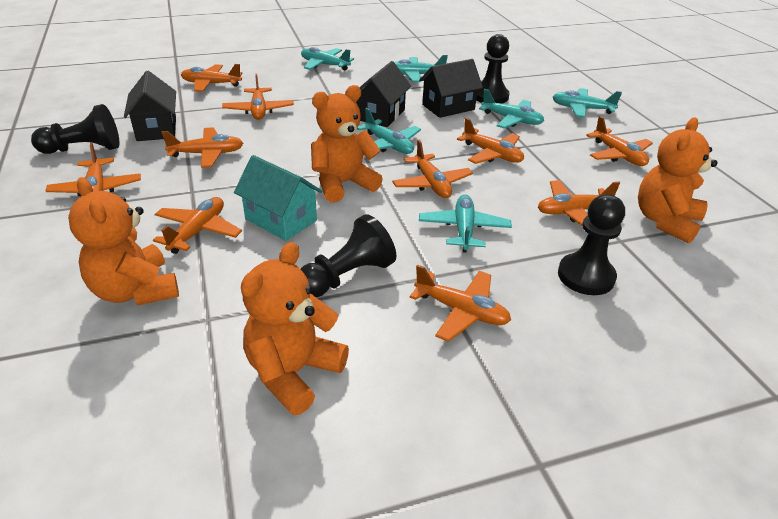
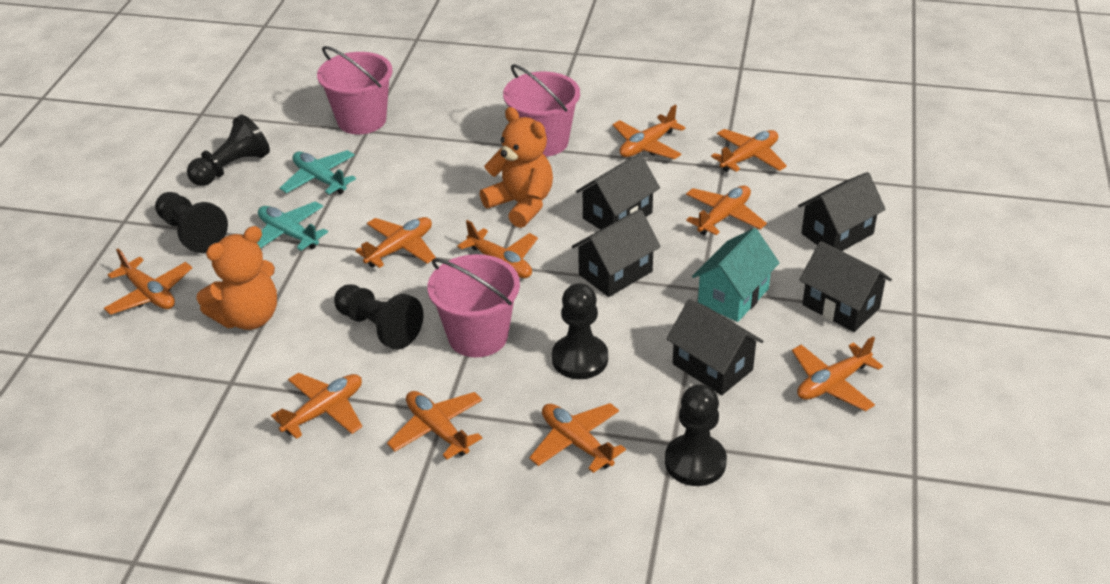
black house: [124,71,176,141] [356,61,411,127] [419,59,483,118] = 3 -> [571,209,661,297] [576,153,660,230] [666,299,764,395] [798,172,886,251] [799,241,892,332] = 5
black pawn: [31,104,119,154] [301,214,396,298] [476,34,510,104] [558,194,625,295] = 4 -> [155,192,228,253] [187,115,270,186] [334,284,423,350] [552,283,608,379] [665,384,727,486] = 5
orange teddy bear: [68,177,179,306] [241,242,349,415] [311,85,383,203] [638,117,717,243] = 4 -> [196,226,277,330] [480,107,553,228] = 2
pink bucket: none = 0 -> [317,46,393,134] [428,254,520,357] [503,64,580,157] = 3
turquoise plane: [301,47,354,70] [357,108,421,154] [394,55,448,82] [419,195,512,253] [479,89,544,129] [553,88,622,118] = 6 -> [257,201,328,250] [280,150,356,194] = 2

